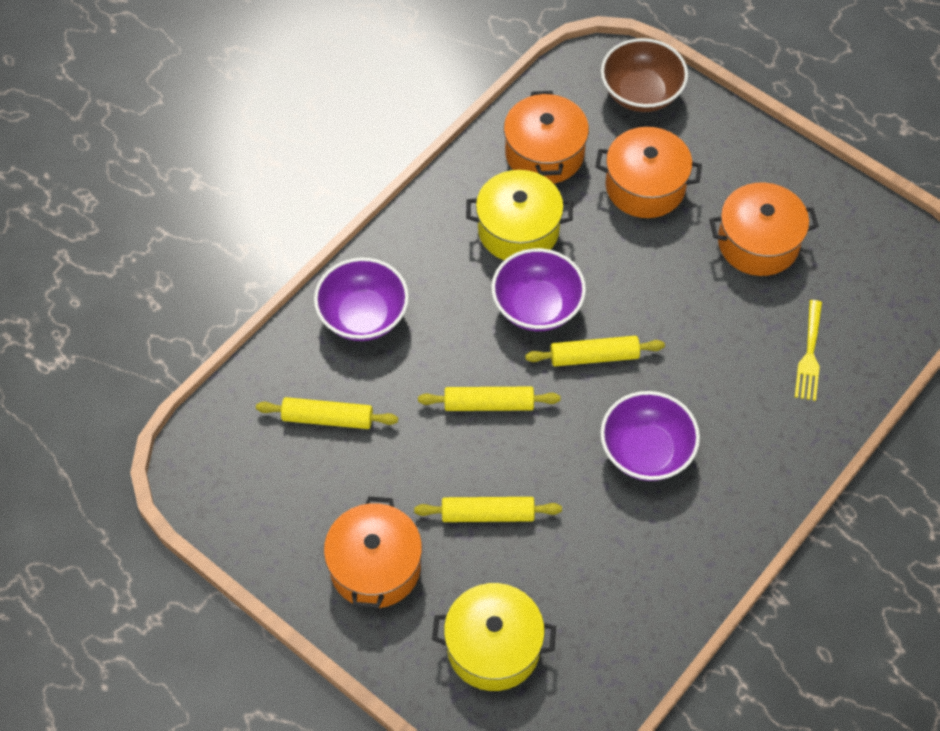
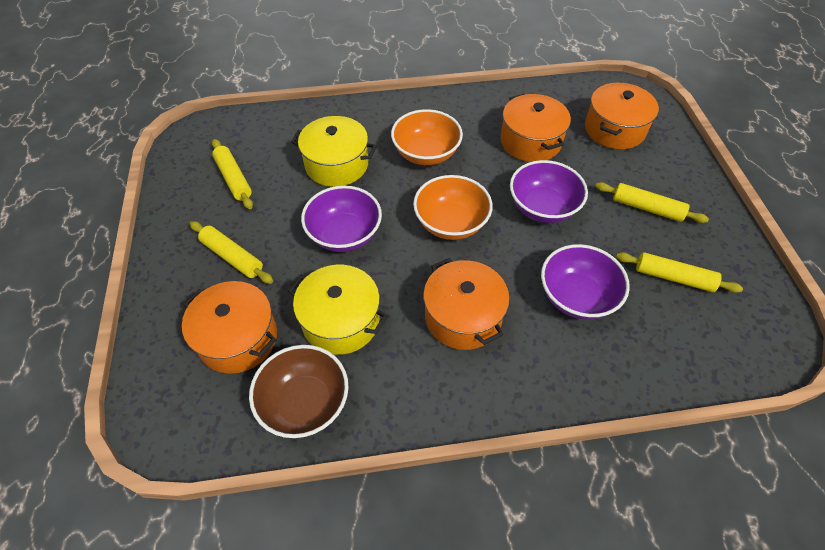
orange bowl: none = 0 -> [391,109,463,165] [413,175,493,240] = 2
yellow fork: [795,300,822,401] = 1 -> none = 0

